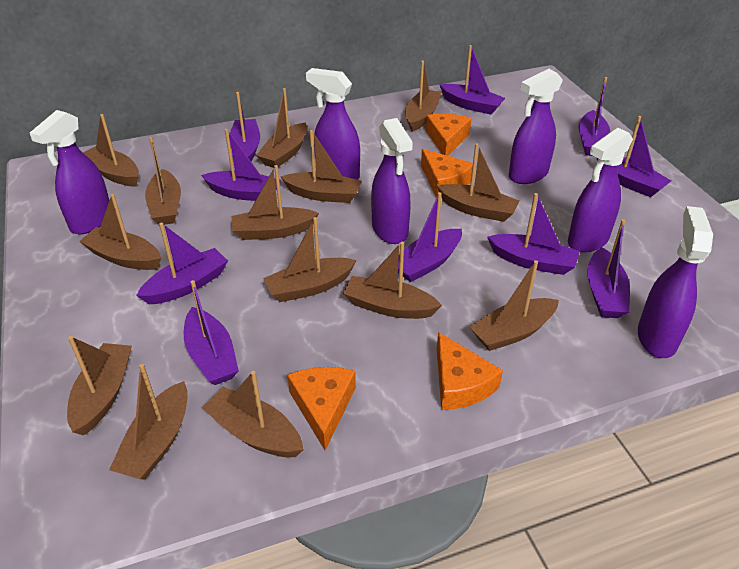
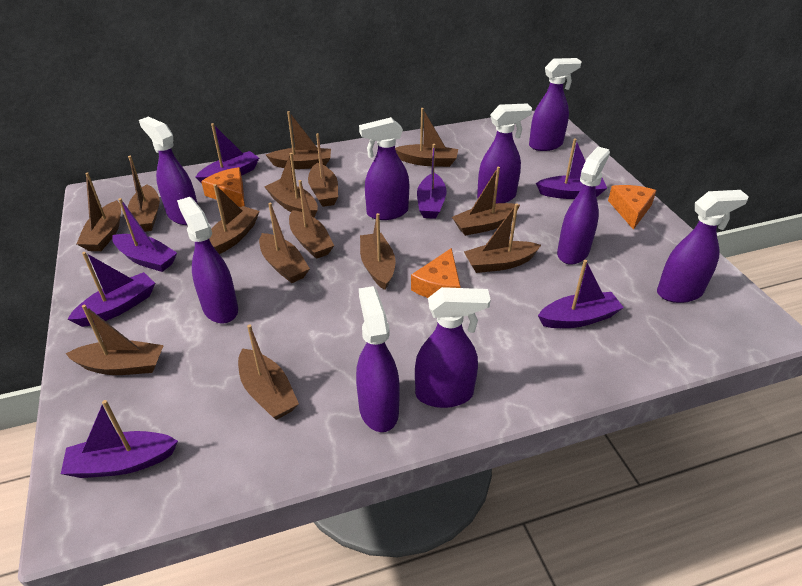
orange cheese: [287,367,356,450] [421,149,473,197] [426,114,471,156] [437,332,503,410] = 4 -> [201,167,245,207] [411,248,460,298] [608,185,657,230] = 3
purple boat: [136,223,228,304] [184,280,239,385] [201,129,281,201] [229,92,260,162] [398,192,462,282] [439,45,505,115] [487,193,580,275] [578,77,610,156] [587,219,630,318] [597,116,671,197] = 10 -> [61,400,178,478] [68,252,155,327] [112,198,177,272] [196,123,259,183] [417,144,447,219] [536,139,607,199] [538,260,624,328] = 7
purple spray bottle: [30,110,109,234] [306,68,360,180] [371,118,413,244] [509,69,563,184] [568,128,633,253] [638,206,713,358] = 6 -> [139,116,198,225] [177,197,238,323] [356,286,400,432] [359,117,409,220] [415,287,491,408] [477,103,532,203] [529,58,582,151] [557,147,610,265] [657,190,749,303] = 9

